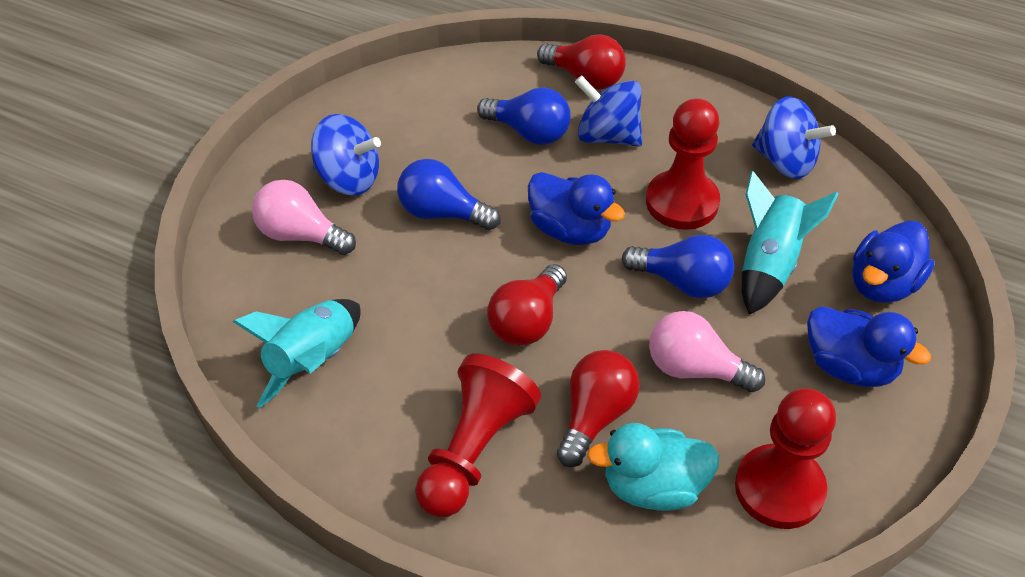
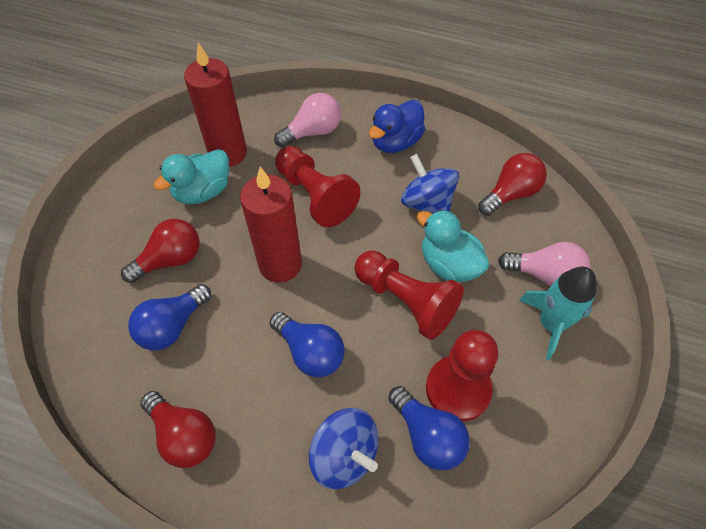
blue duck: [528,172,625,245] [807,306,931,387] [852,221,934,303] = 3 -> [369,100,425,153] = 1
blue spinning top: [311,114,381,195] [575,75,642,147] [752,96,836,179] = 3 -> [309,408,379,489] [401,154,459,214] = 2
red candle: none = 0 -> [184,43,247,167] [240,167,302,283] = 2
turquoise duck: [587,423,720,511] = 1 -> [154,149,229,204] [417,210,490,282] = 2
turquoise rocket: [233,299,361,408] [742,171,839,315] = 2 -> [519,267,596,360] = 1

